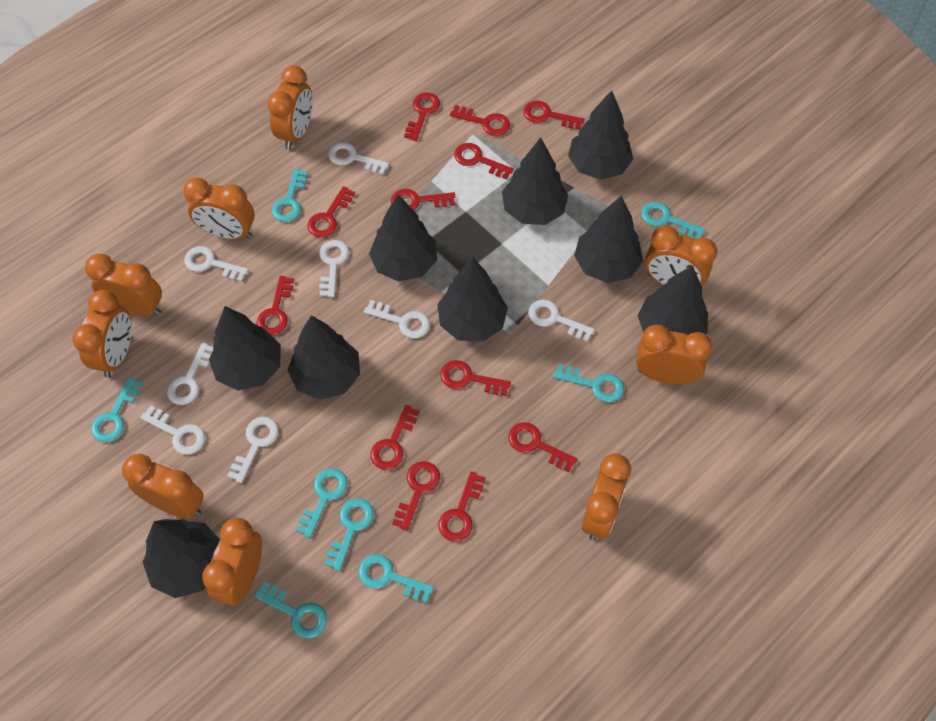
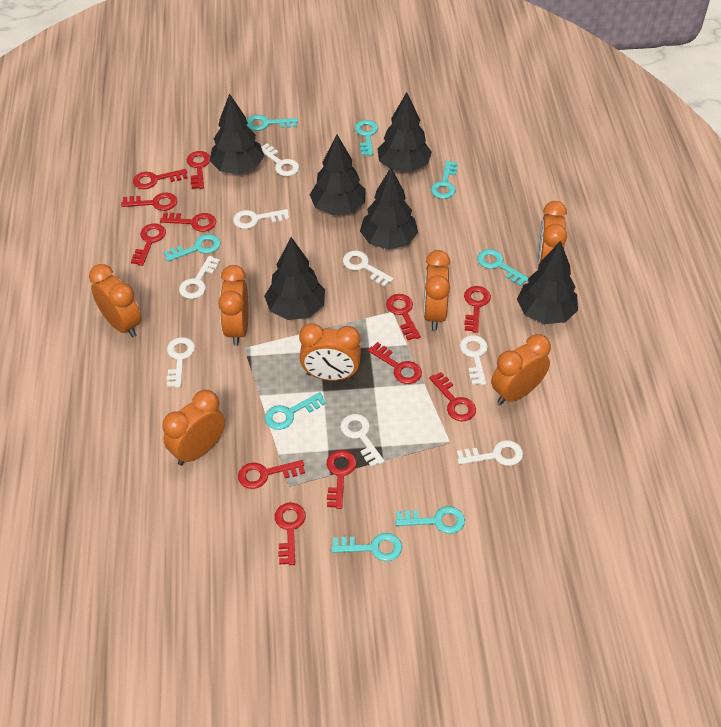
black tree: [143,519,220,598] [209,306,281,391] [288,315,360,400] [369,194,437,282] [437,257,508,342] [502,137,568,225] [568,90,633,180] [574,196,643,283] [637,265,708,335] = 9 -> [210,93,264,174] [264,237,325,320] [310,134,366,215] [360,168,418,250] [377,92,432,172] [517,241,578,324] = 6
orange clock: [73,290,132,377] [85,254,162,316] [122,454,204,518] [183,178,255,240] [202,518,262,606] [267,65,313,150] [582,454,631,540] [636,325,713,384] [645,225,717,286] = 9 -> [89,264,141,338] [162,390,225,466] [218,265,249,346] [299,323,361,381] [423,250,450,330] [491,334,551,405] [537,201,567,267] = 7

